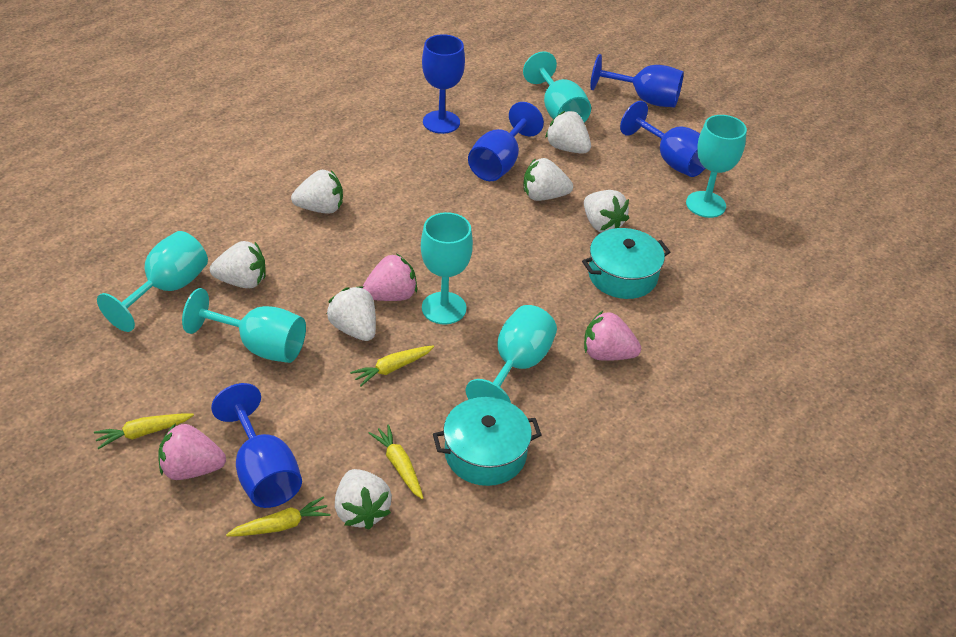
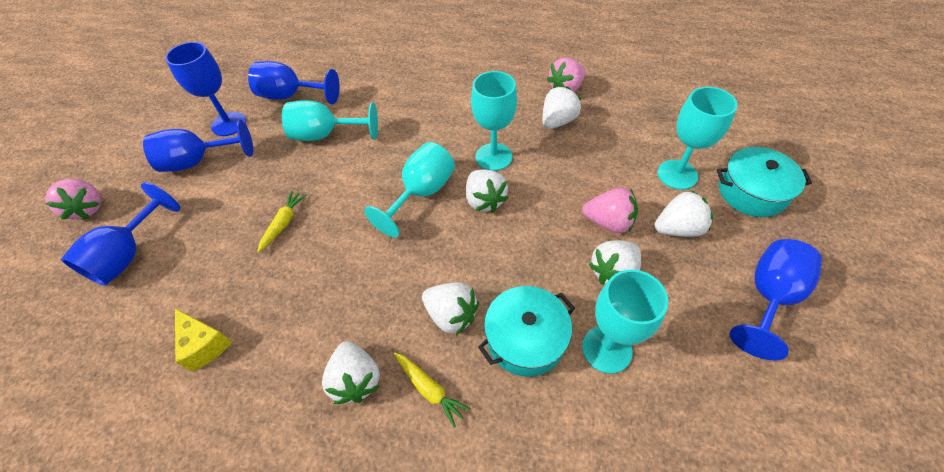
turquoise goblet: [97,231,208,332] [182,288,306,363] [421,212,473,325] [466,305,557,403] [523,52,591,122] [686,115,747,218] = 6 -> [282,100,378,141] [364,142,455,237] [471,71,517,171] [582,269,668,374] [658,87,738,190] = 5
white strawberry: [210,241,266,288] [291,170,343,214] [326,286,376,341] [335,469,392,530] [524,158,573,201] [545,111,591,154] [584,190,629,233] = 7 -> [322,341,380,404] [422,282,479,335] [466,169,508,212] [542,87,581,129] [589,240,641,284] [655,190,713,237] = 6
yellow carrot: [94,413,194,449] [226,496,331,537] [350,345,434,387] [369,424,423,499] = 4 -> [257,191,307,253] [394,353,471,428] = 2
yellow cheese: none = 0 -> [175,309,232,371] = 1

